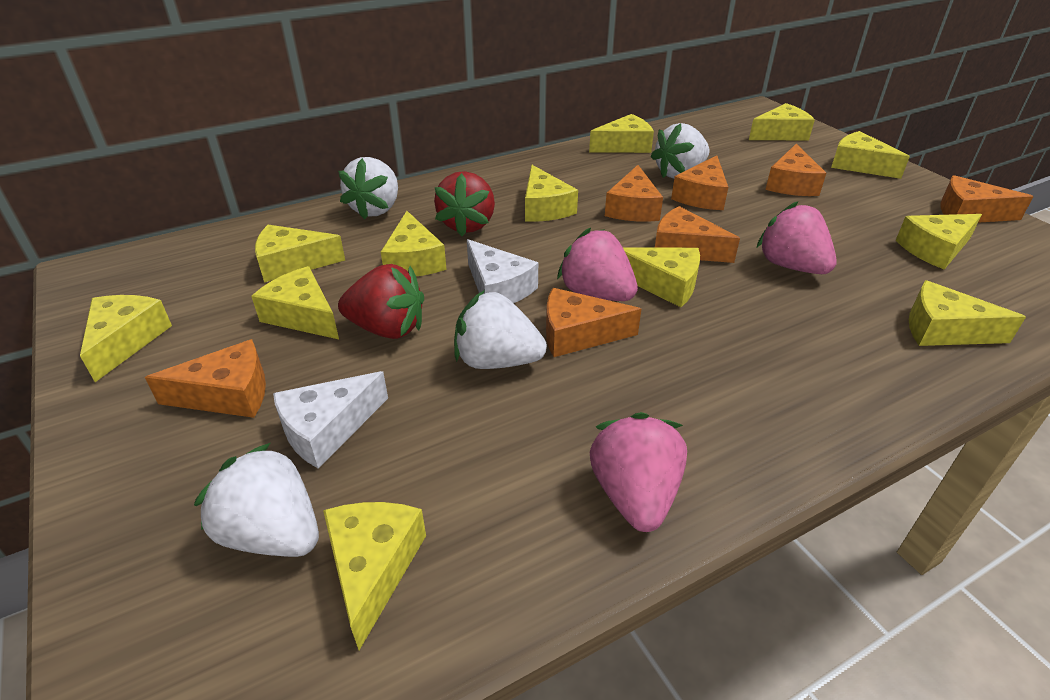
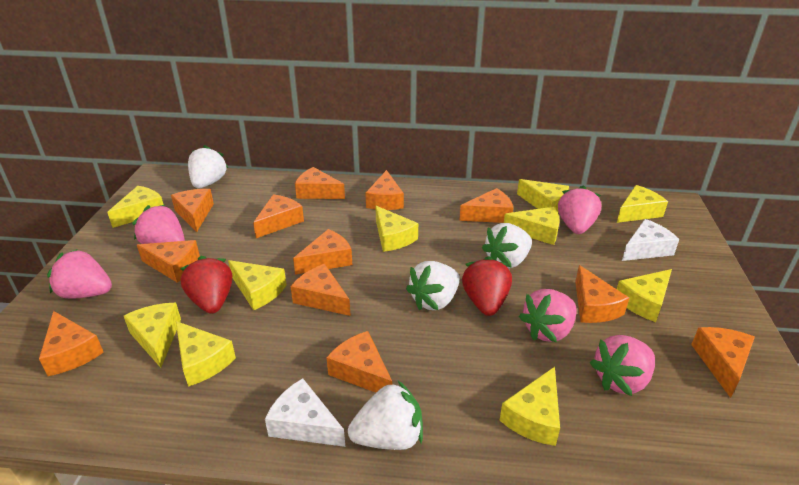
orange cheese: [145,339,266,418] [546,288,641,357] [605,165,663,222] [655,206,740,263] [671,156,728,210] [765,144,826,196] [940,175,1034,223] = 7 -> [39,311,104,376] [137,240,200,282] [171,189,214,232] [253,194,304,238] [290,264,351,316] [293,229,352,275] [295,167,345,199] [327,331,392,393] [365,170,404,210] [459,188,513,223] [575,265,629,323] [691,327,755,398] = 12
pink strawberry: [557,228,638,301] [590,412,687,532] [757,201,837,274] = 3 -> [47,249,112,299] [132,205,185,244] [519,289,577,343] [558,185,601,234] [589,335,655,396] = 5
yellow cheese: [80,295,172,382] [251,266,339,339] [255,225,345,283] [323,502,426,650] [381,211,447,276] [525,165,578,222] [589,114,654,153] [623,248,700,307] [749,103,815,141] [831,131,910,179] [896,214,982,270] [909,280,1026,346] = 12 -> [107,186,164,228] [124,303,181,368] [176,321,236,387] [228,260,287,310] [375,206,418,252] [500,367,560,446] [504,207,560,245] [517,179,569,213] [617,185,668,223] [617,269,672,322] = 10

